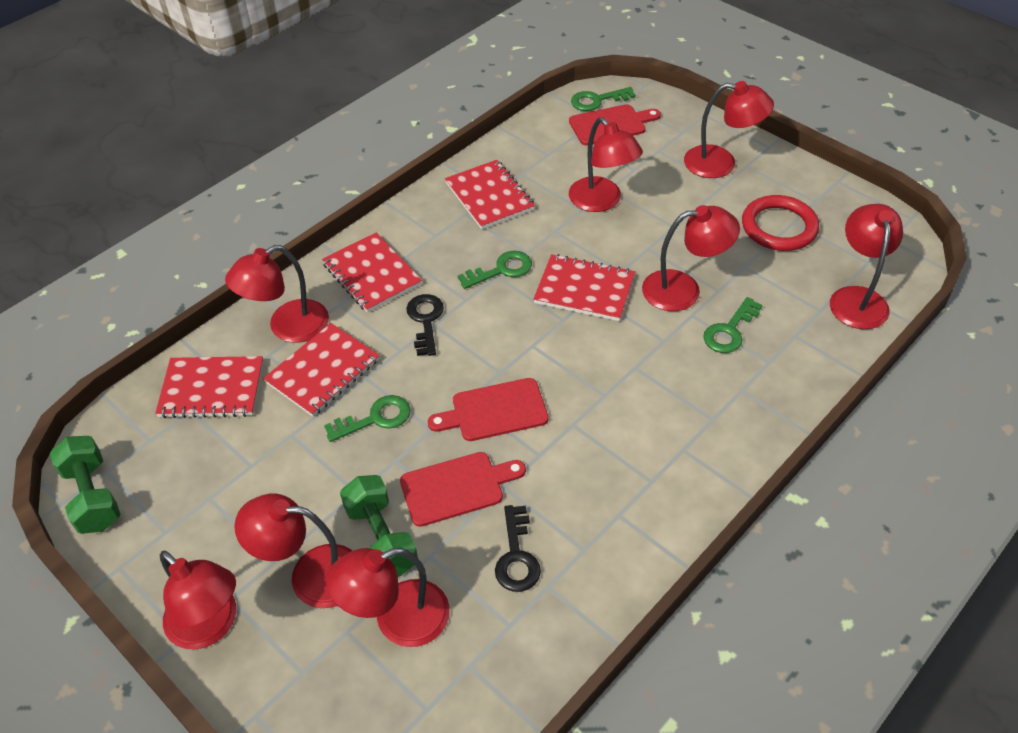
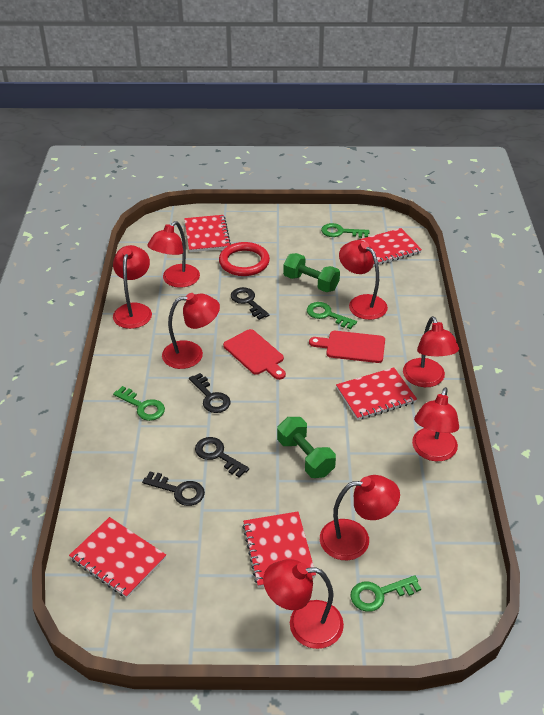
black key: [406,294,444,356] [495,505,541,592] = 2 -> [142,472,205,506] [189,373,231,413] [195,437,249,478] [231,287,270,320] = 4
red cutting board: [400,452,526,527] [428,378,549,441] [569,104,661,146] = 3 -> [223,329,286,380] [309,331,385,363] = 2

